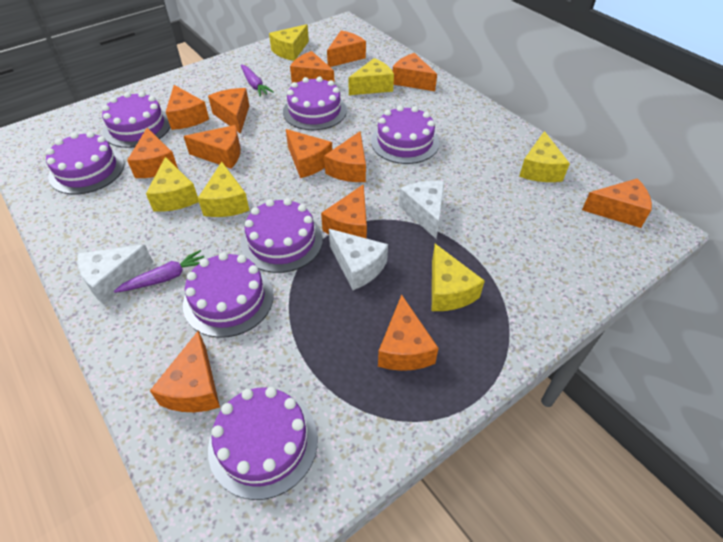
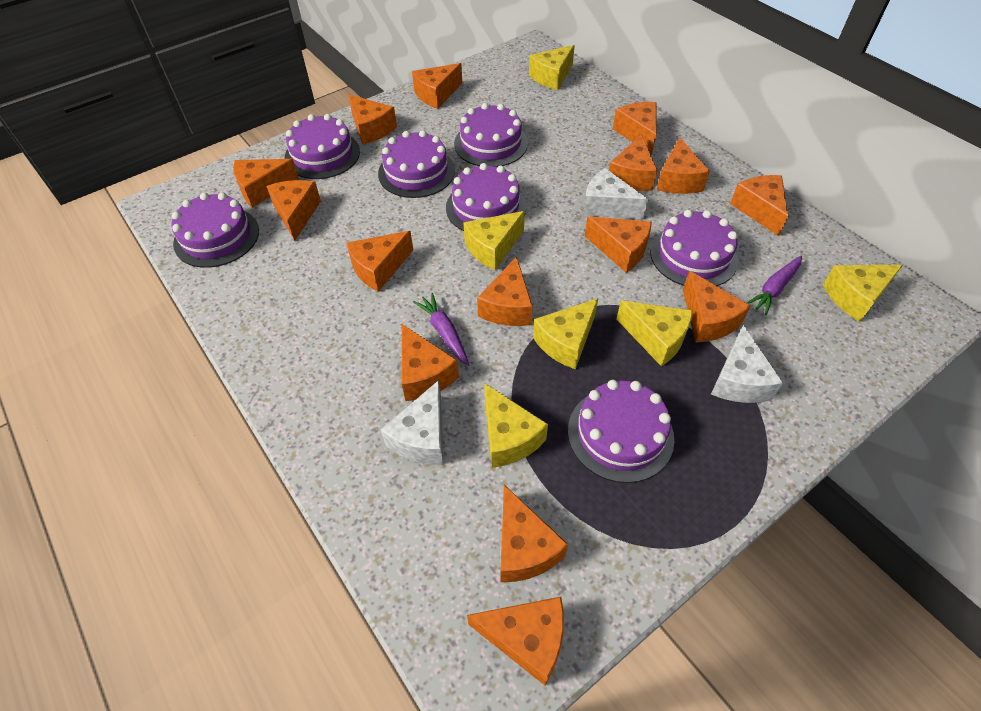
orange cheese: [127,128,178,178] [150,330,220,412] [166,85,209,130] [184,125,241,169] [208,88,249,134] [286,129,332,178] [290,51,335,84] [321,184,367,239] [324,131,366,182] [327,30,366,67] [378,295,439,371] [393,53,437,91] [582,178,652,228] = 13 -> [233,159,299,208] [266,180,321,241] [346,231,413,292] [348,94,397,145] [402,324,459,401] [412,63,462,109] [467,597,564,685] [477,256,533,326] [500,485,569,582] [585,216,652,273] [609,134,658,191] [613,102,657,155] [657,137,710,194] [683,271,751,343] [730,175,788,236] = 15

